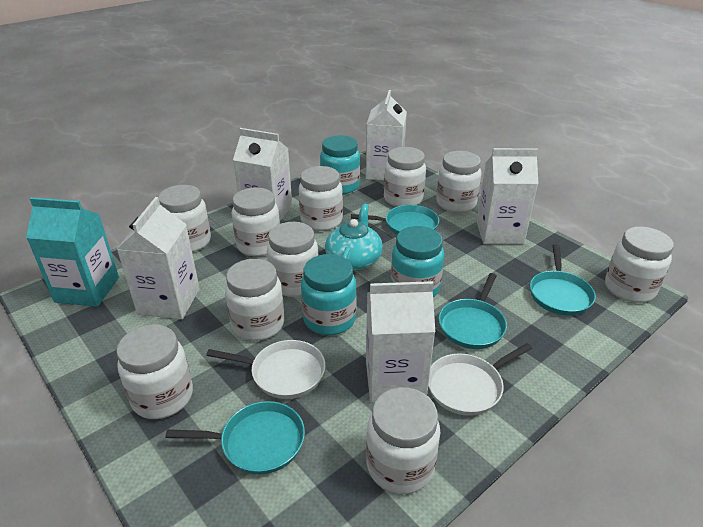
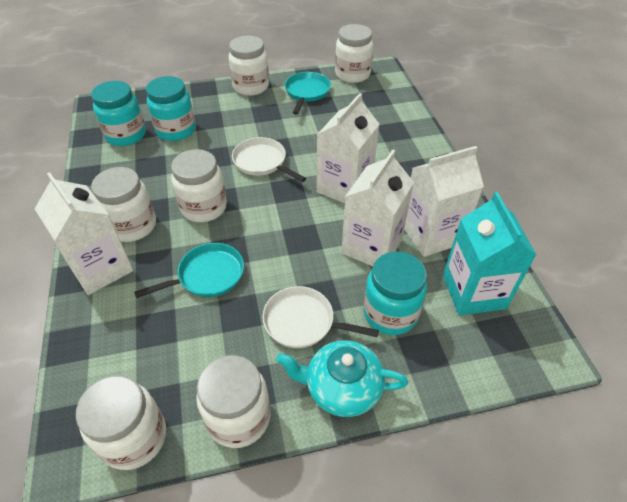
turquoise pan: [165,401,305,474] [351,205,439,235] [439,273,507,349] [530,244,596,316] = 4 -> [134,243,244,298] [285,72,331,115] = 2
white carton: [117,197,200,319] [233,128,292,221] [366,90,407,181] [366,281,435,403] [476,148,538,244] = 5 -> [35,172,133,295] [317,93,379,203] [341,149,414,266] [404,146,484,257] = 4
white jar: [116,324,193,419] [158,185,211,252] [225,259,285,341] [232,187,280,256] [267,222,319,297] [299,166,343,231] [366,387,440,494] [384,147,426,207] [436,151,482,213] [605,227,674,303] = 10 -> [76,376,166,470] [91,167,156,242] [171,149,227,222] [196,355,270,448] [229,36,269,96] [335,24,373,83] = 6

